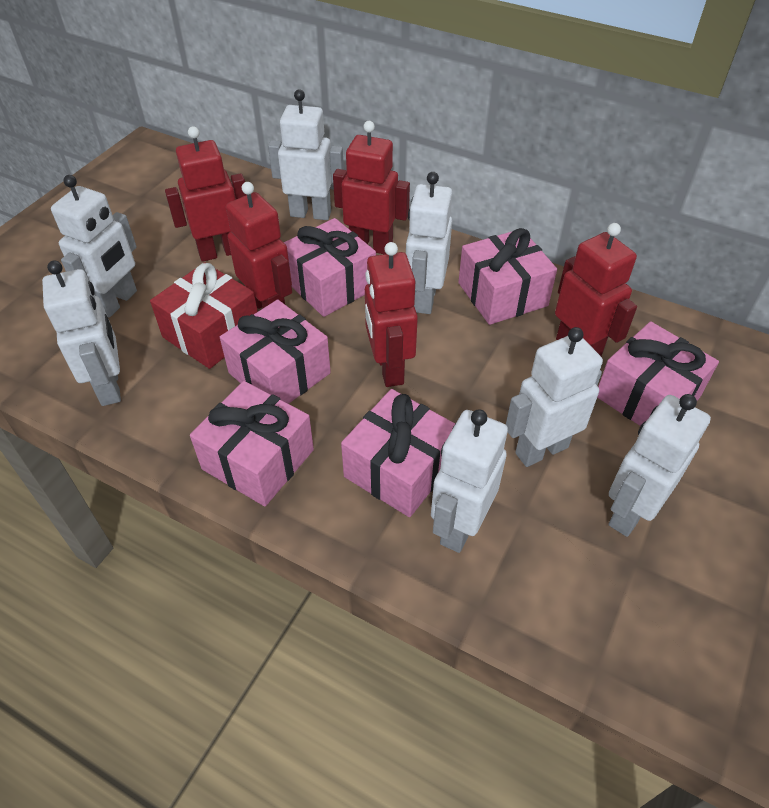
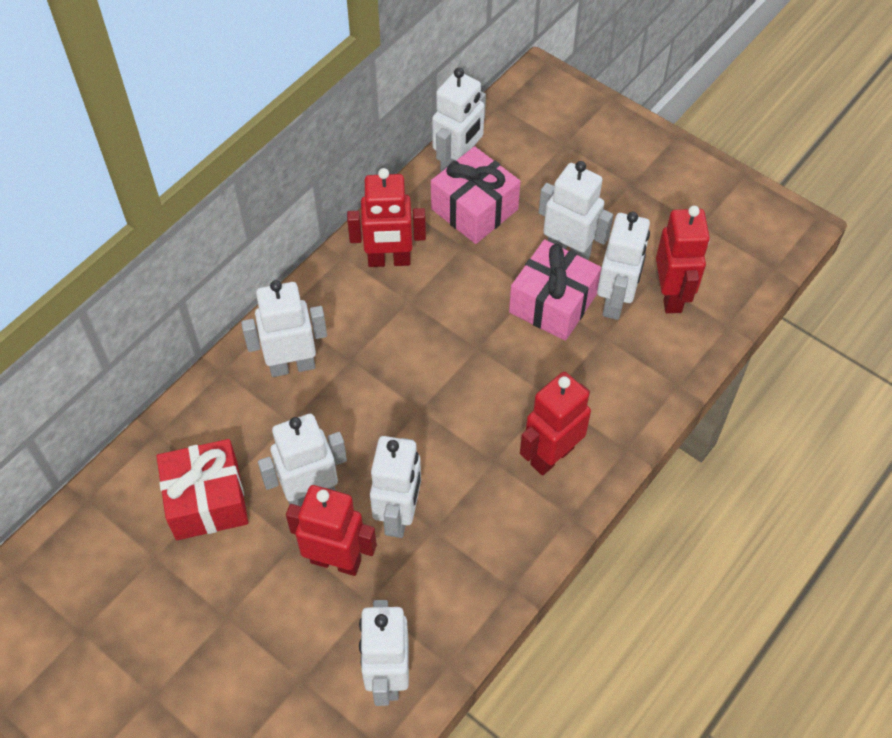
pink gift: [190,381,314,506] [220,300,331,404] [284,218,376,317] [341,389,455,517] [458,228,557,325] [597,321,719,426] = 6 -> [431,146,521,244] [509,239,602,341] = 2
red robot: [165,126,247,262] [226,182,292,309] [333,121,410,254] [365,242,418,387] [555,223,637,356] = 5 -> [286,485,377,576] [347,168,426,267] [520,372,591,476] [656,206,710,313] = 4

